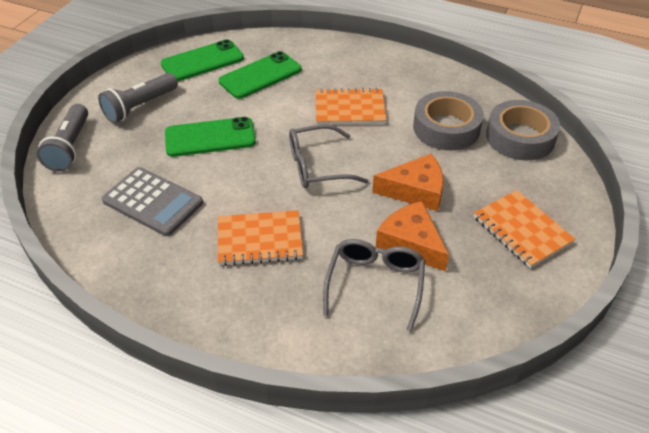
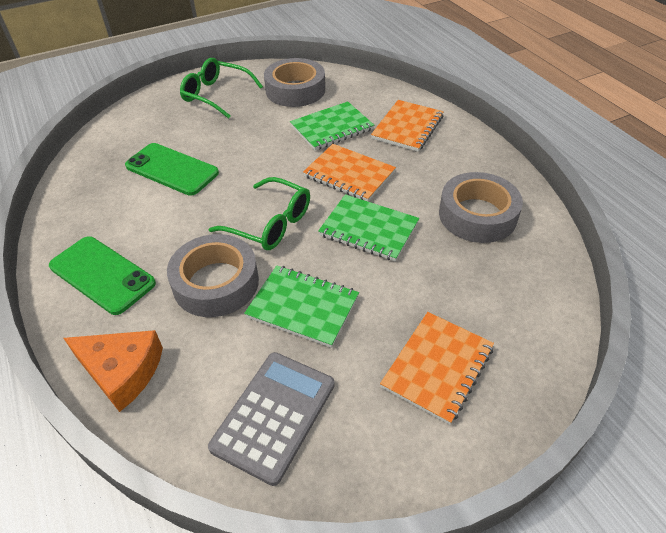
green glasses: none = 0 -> [180,58,263,119] [209,177,310,250] = 2
green notebook: none = 0 -> [244,265,359,348] [290,101,374,150] [318,194,419,261] = 3
green phone: [161,39,244,82] [165,117,256,157] [219,51,301,99] = 3 -> [49,236,156,315] [125,143,219,196] = 2
grey flashlight: [37,104,88,172] [98,73,178,123] = 2 -> none = 0
grey glasses: [289,124,369,188] [323,239,425,332] = 2 -> none = 0
grey tape: [413,91,484,150] [486,100,560,160] = 2 -> [167,234,259,317] [264,58,325,107] [439,172,523,243] = 3
orange cheese: [372,154,443,211] [376,201,449,271] = 2 -> [64,330,163,412] = 1

